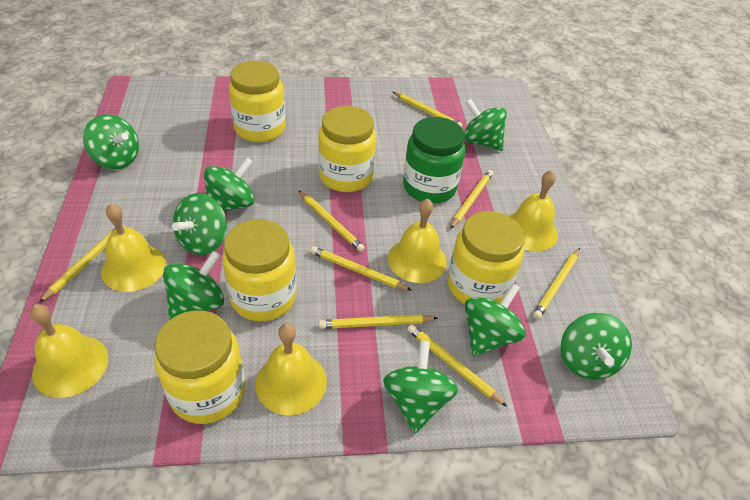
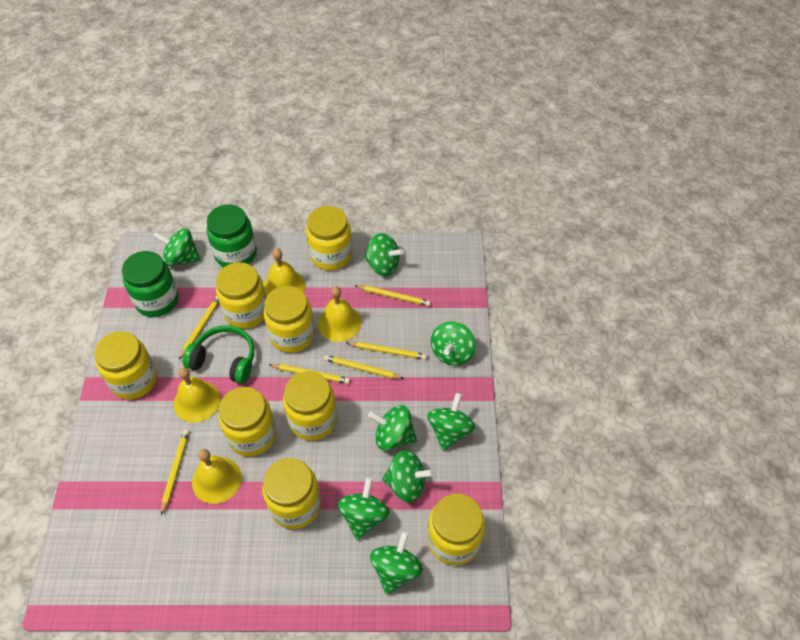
green headphones: none = 0 -> [183,325,254,384] = 1
green jar: [403,117,465,203] = 1 -> [122,251,179,317] [206,204,257,267] = 2
yellow bell: [30,304,108,398] [101,204,166,292] [256,323,327,415] [388,199,447,283] [509,170,558,252] = 5 -> [174,367,221,423] [192,449,242,504] [263,248,305,297] [318,286,362,342] = 4
yellow jar: [155,310,245,424] [222,219,297,321] [229,61,285,142] [318,106,376,192] [448,211,524,304] = 5 -> [94,331,157,399] [216,262,266,329] [219,387,276,457] [262,458,321,529] [263,286,315,353] [283,371,337,441] [306,206,352,270] [427,493,485,565] = 8
yellow pencil: [39,224,125,303] [299,191,365,252] [310,246,412,291] [319,315,438,329] [393,92,463,127] [407,324,507,407] [450,170,493,229] [533,248,580,319] = 8 -> [161,430,189,515] [179,296,219,360] [269,364,350,384] [324,355,404,379] [346,342,427,360] [355,285,431,306] = 6

